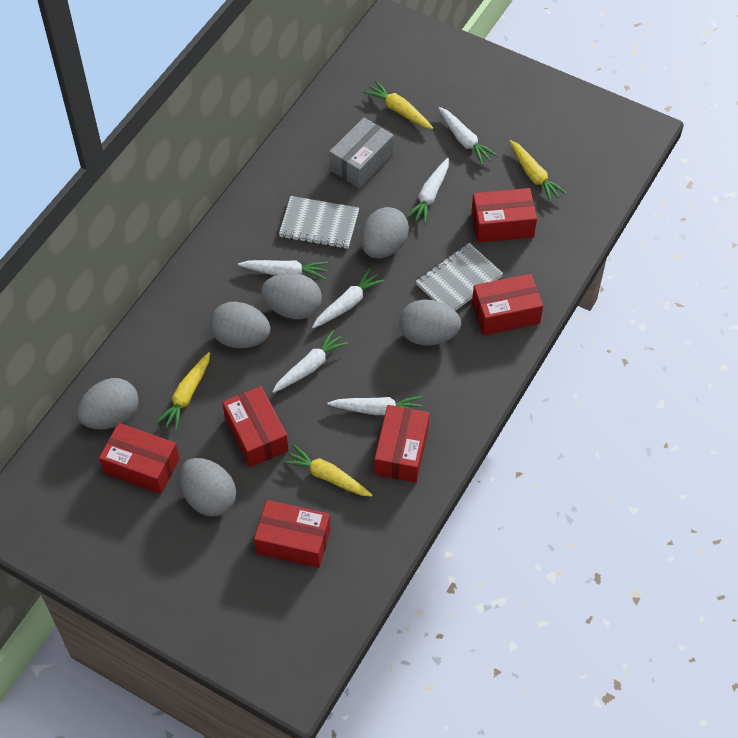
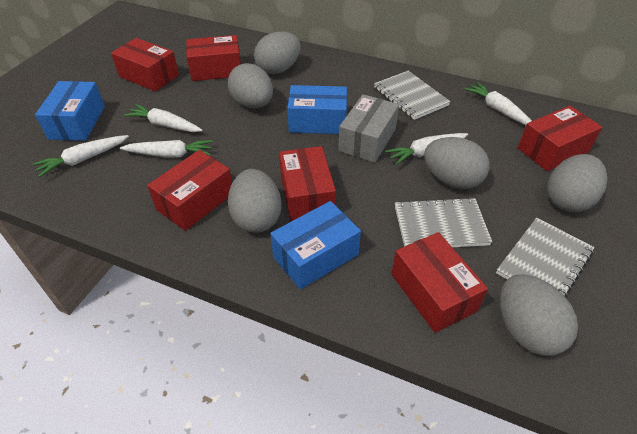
blue box: none = 0 -> [35,81,105,141] [270,201,361,290] [287,85,347,134] = 3
grey notebook: [279,196,359,249] [416,243,503,311] = 2 -> [374,71,451,120] [395,197,492,247] [496,218,595,297] = 3
white carrot: [238,260,328,280] [272,330,348,393] [312,268,385,328] [327,396,423,415] [406,158,449,224] [438,107,498,165] = 6 -> [33,135,129,177] [120,140,213,158] [124,104,202,132] [385,133,468,165] [464,82,532,125] = 5
yellow carrot: [156,352,210,431] [282,444,372,497] [363,81,433,129] [510,140,567,202] = 4 -> none = 0

